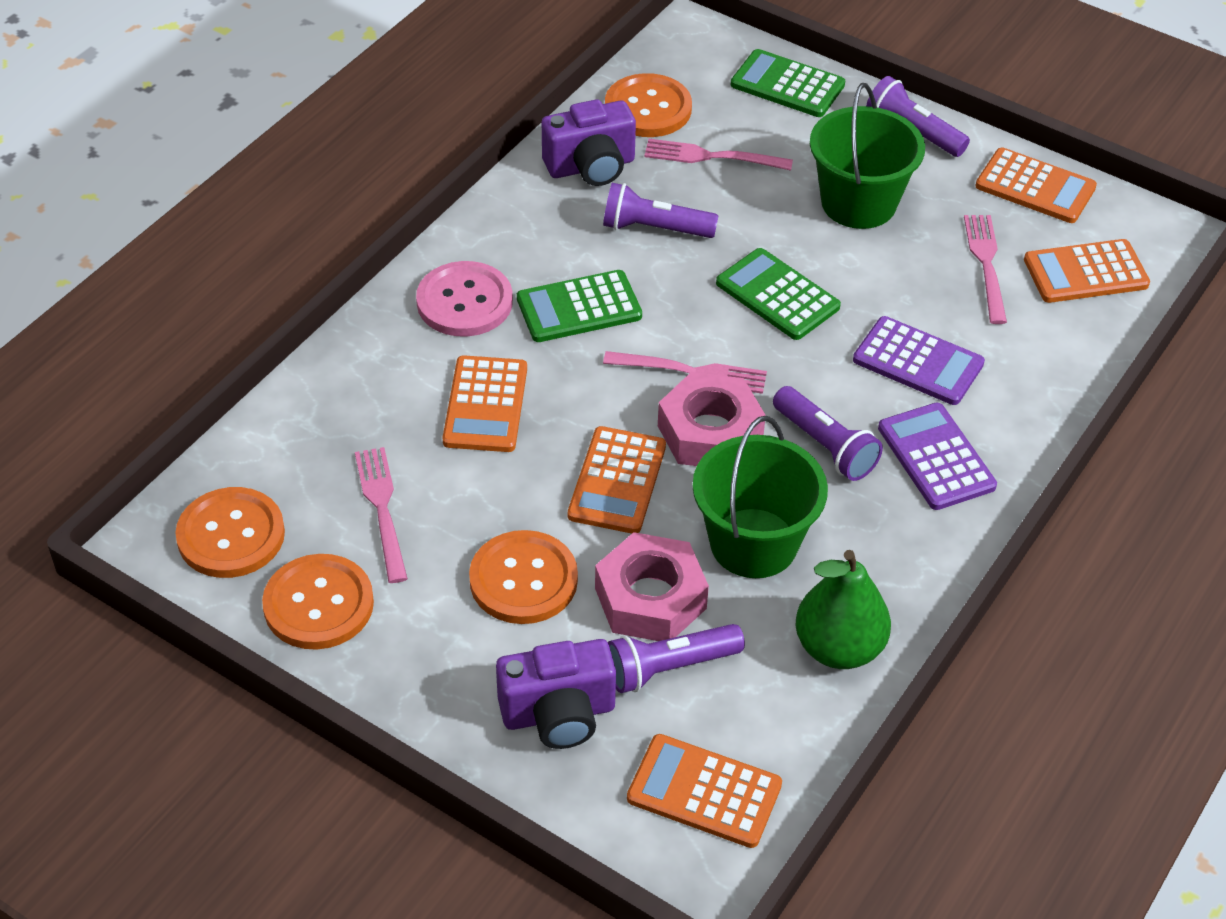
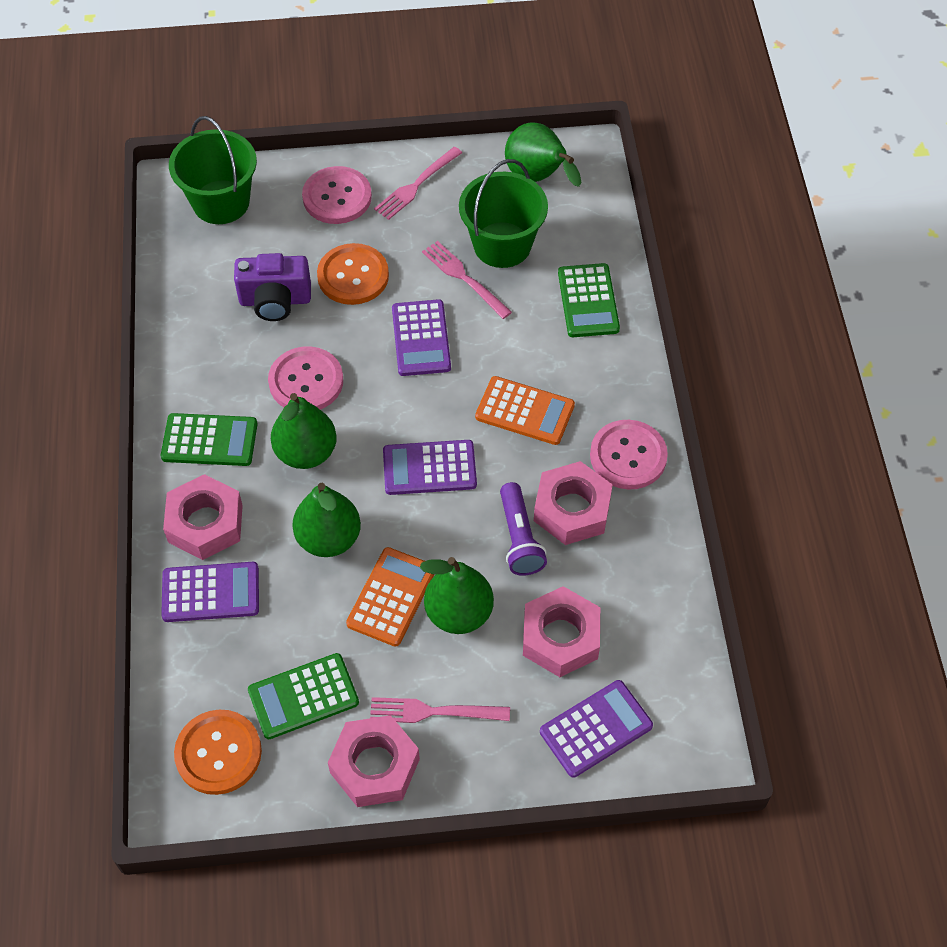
green pear: [795,550,891,669] = 1 -> [271,393,337,469] [292,483,361,557] [419,557,494,634] [505,123,581,187] = 4
orange button: [176,487,285,578] [262,554,374,650] [469,530,578,624] [605,73,692,137] = 4 -> [174,710,262,795] [317,243,389,305] = 2
orange calculator: [442,355,527,452] [568,426,666,534] [627,734,782,848] [975,148,1097,223] [1024,239,1150,303] = 5 -> [346,547,435,647] [475,376,575,445] = 2
pink button: [416,261,513,337] = 1 -> [268,347,343,410] [302,166,372,224] [590,420,668,490] = 3
pink fork: [355,447,408,583] [603,351,767,394] [644,139,793,171] [964,215,1007,324] = 4 -> [370,697,510,723] [374,147,462,220] [422,241,512,319] = 3
pink nut: [595,532,709,641] [658,372,766,466] = 2 -> [163,474,243,560] [328,715,420,807] [523,586,600,677] [534,461,613,545] = 4
purple calculator: [853,316,985,405] [878,403,997,510] = 2 -> [161,562,259,622] [383,440,477,495] [392,299,451,376] [540,680,653,778] = 4
purple camera: [496,639,616,749] [542,99,636,186] = 2 -> [234,253,311,321] = 1
purple flashlight: [603,183,718,238] [608,624,745,693] [773,386,883,481] [866,76,970,157] = 4 -> [500,482,547,576] = 1

